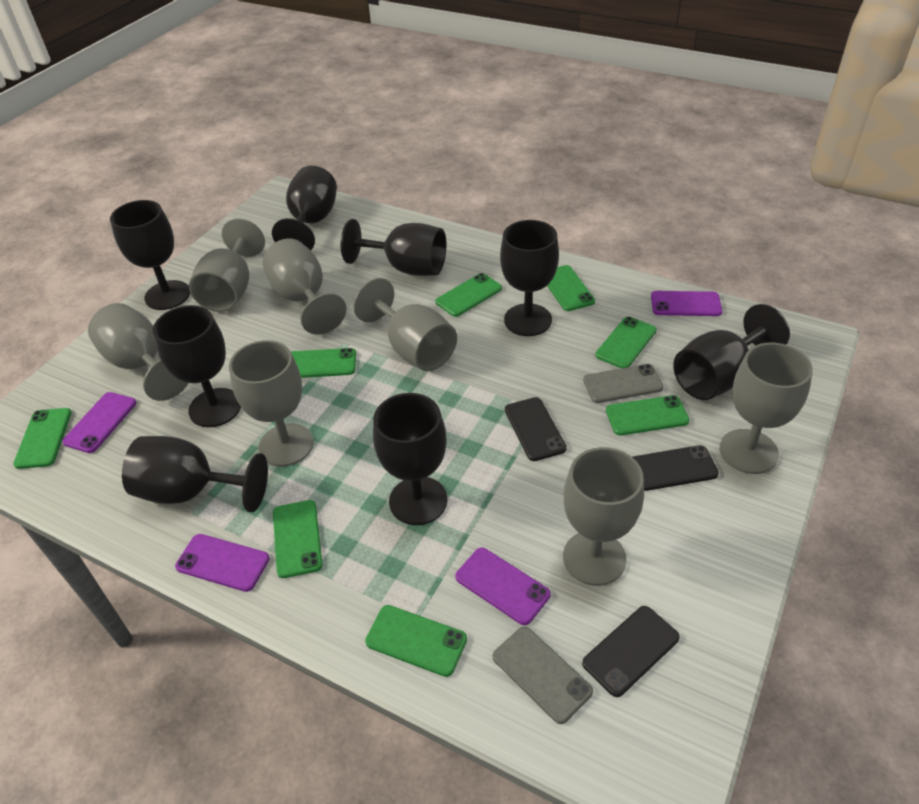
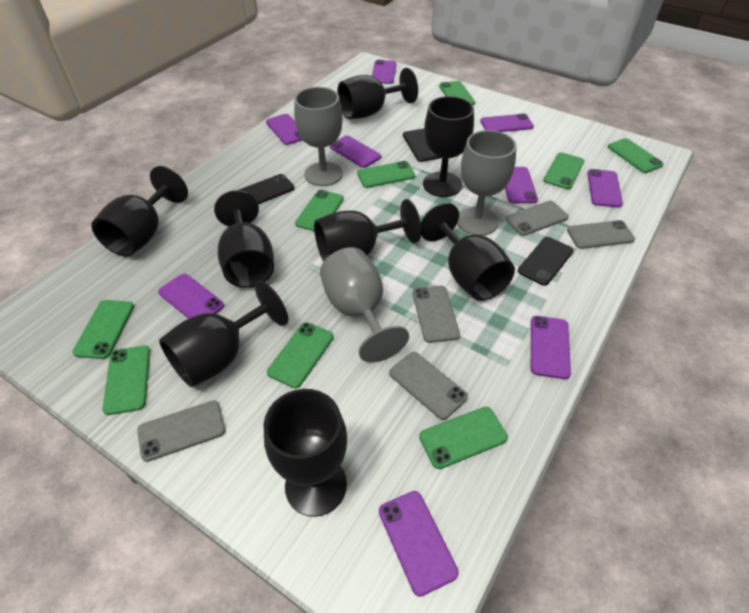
green phone: [13,408,72,469] [273,500,323,578] [291,348,356,378] [365,605,467,677] [435,273,502,317] [547,265,595,311] [595,317,657,368] [606,395,690,435] = 8 -> [72,300,134,359] [102,345,150,415] [267,322,334,388] [295,190,344,231] [357,161,415,188] [419,407,508,469] [439,81,475,105] [543,152,584,189] [608,138,663,173] = 9
grey goblet: [88,303,188,401] [189,219,265,312] [229,340,313,467] [263,238,347,334] [354,278,457,371] [563,447,644,586] [720,343,813,474] = 7 -> [294,87,343,186] [320,247,409,363] [457,130,516,236] = 3
grey phone: [493,626,593,724] [583,364,664,403] = 2 -> [137,401,225,462] [389,352,468,420] [413,286,460,343] [506,201,569,236] [567,220,635,249] = 5
purple phone: [62,392,136,453] [175,534,270,592] [455,548,551,625] [651,291,722,316] = 4 -> [158,274,224,319] [266,114,302,145] [330,136,381,168] [372,60,397,84] [379,491,459,597] [480,113,534,132] [505,167,538,203] [531,316,571,379] [588,169,623,208] = 9

